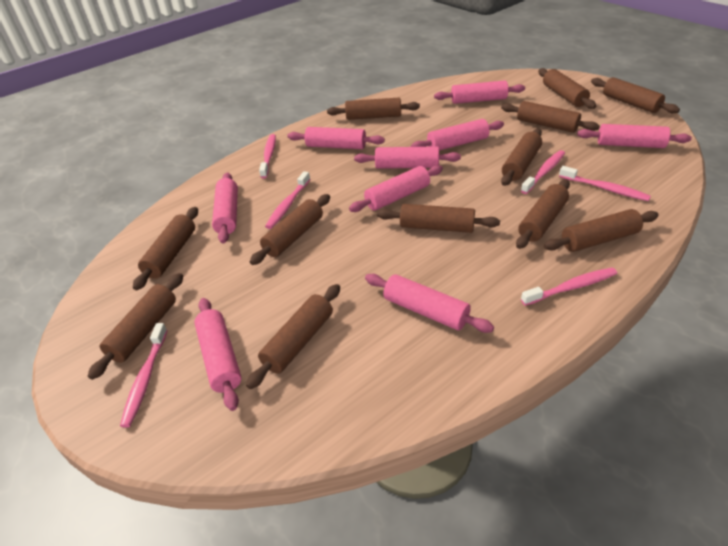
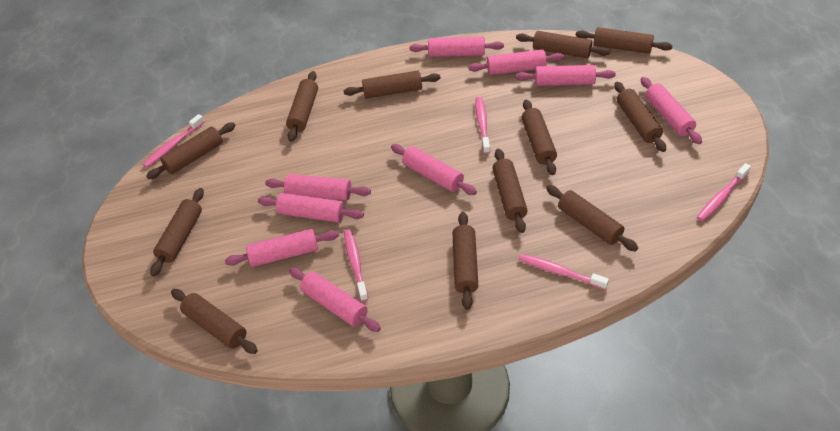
pink toothbrush: [120,323,168,428] [259,134,276,178] [265,171,310,229] [521,150,565,194] [521,267,617,306] [559,166,651,201] = 6 -> [143,114,204,168] [344,229,368,301] [475,97,490,154] [518,254,609,290] [697,163,751,221] = 5

